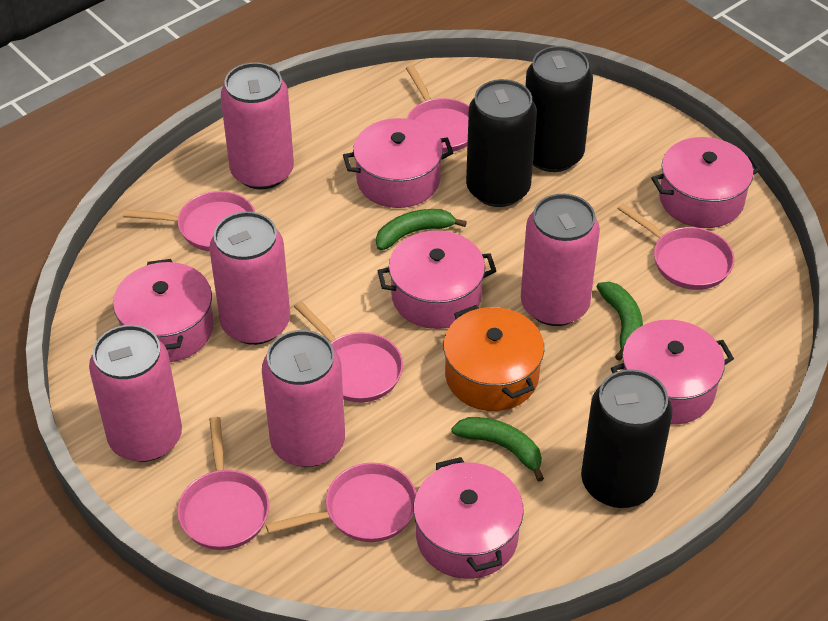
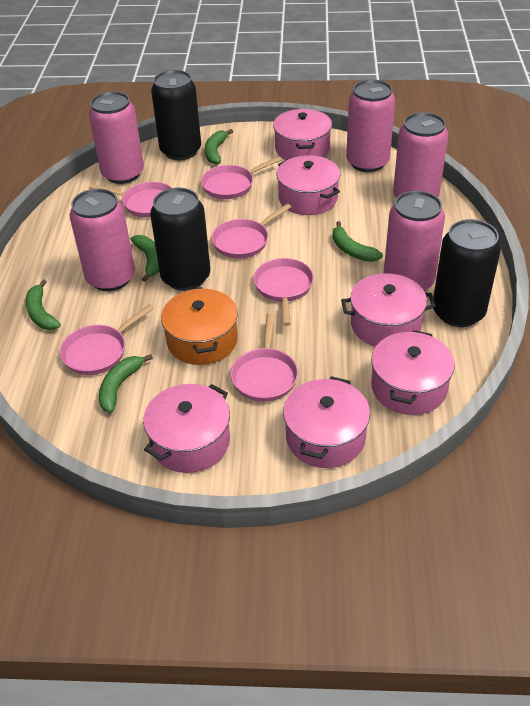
green banana: [376,209,467,250] [451,417,544,482] [596,282,643,361] = 3 -> [25,279,61,330] [99,354,153,413] [130,235,159,282] [205,129,233,165] [333,221,383,262] = 5

